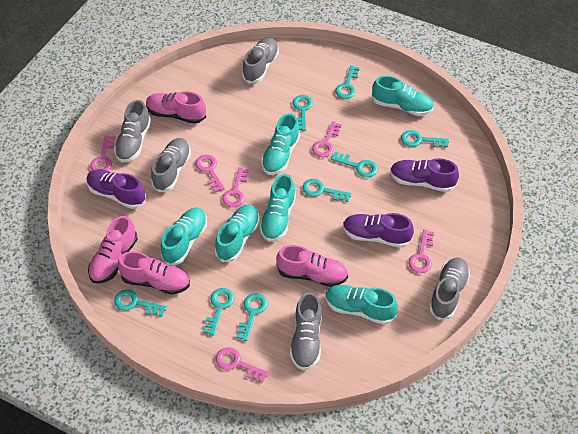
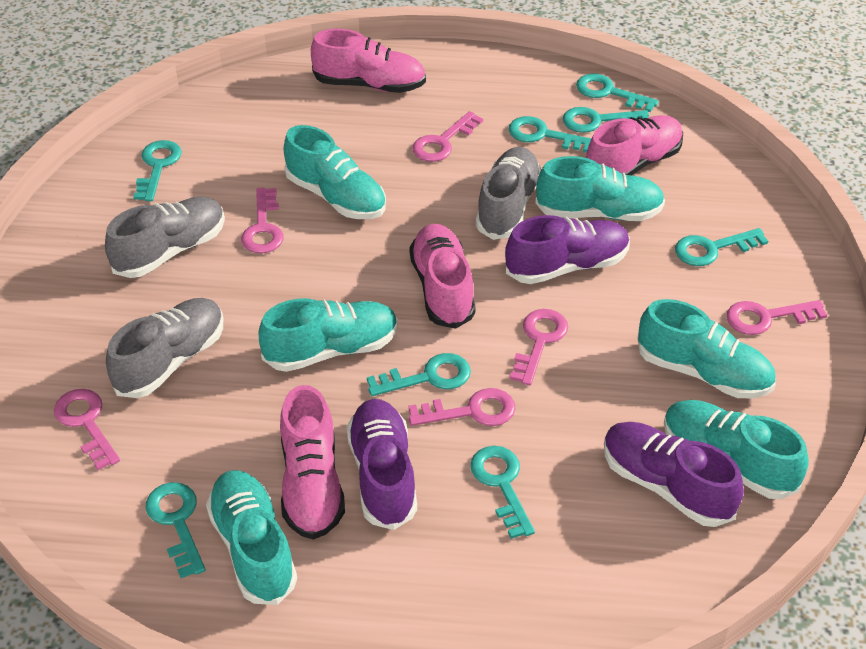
grey shoe: [114,100,151,162] [151,138,191,192] [242,37,279,83] [290,292,322,370] [429,257,470,320] = 5 -> [105,197,225,278] [106,298,223,398] [476,147,541,240] = 3

